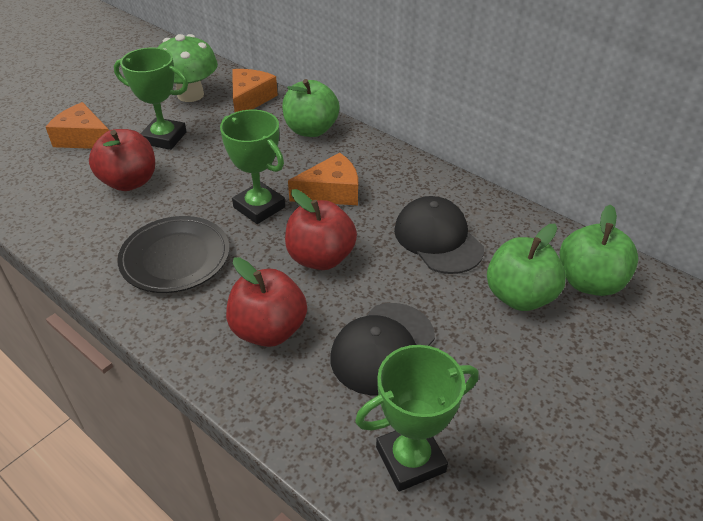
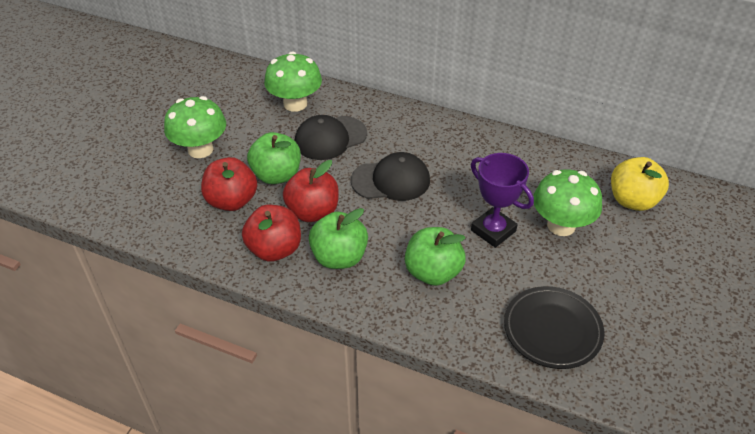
green mushroom: [157,34,218,102] = 1 -> [164,96,226,158] [264,51,322,112] [533,169,602,236] = 3
green trophy: [114,47,188,150] [220,110,285,224] [355,345,479,491] = 3 -> none = 0
orange cheese: [46,102,109,149] [232,69,278,112] [288,153,358,205] = 3 -> none = 0
purple trophy: none = 0 -> [471,153,534,248] = 1
yellow apple: none = 0 -> [611,157,669,211] = 1

